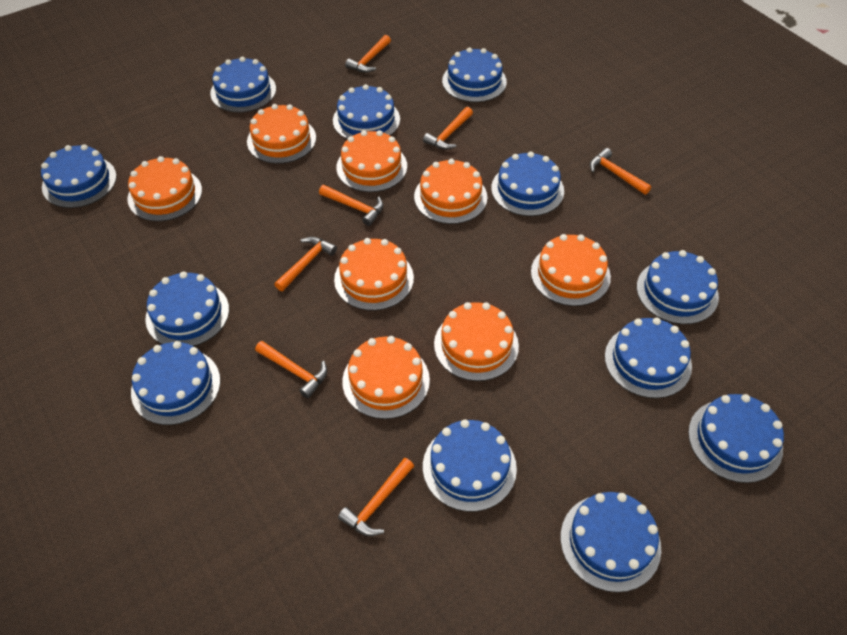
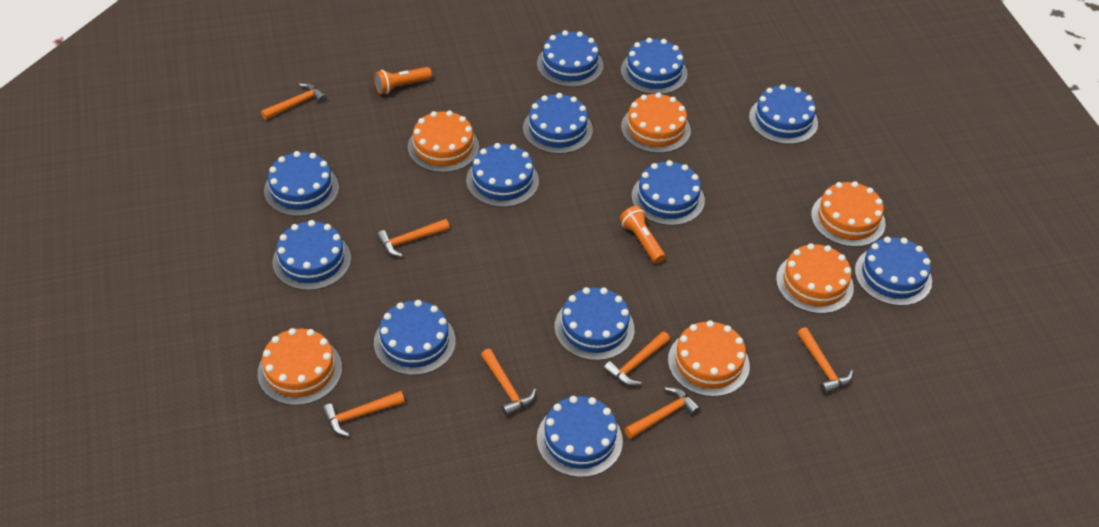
orange cake: [127,156,202,221] [247,104,316,164] [334,238,414,311] [336,130,407,192] [342,336,430,419] [414,158,487,224] [434,302,519,381] [531,234,611,306] = 8 -> [258,328,342,406] [408,110,479,173] [621,92,691,153] [668,320,750,397] [776,243,854,314] [811,181,886,247] = 6
orange flashlight: none = 0 -> [374,67,432,94] [620,206,666,263] = 2

